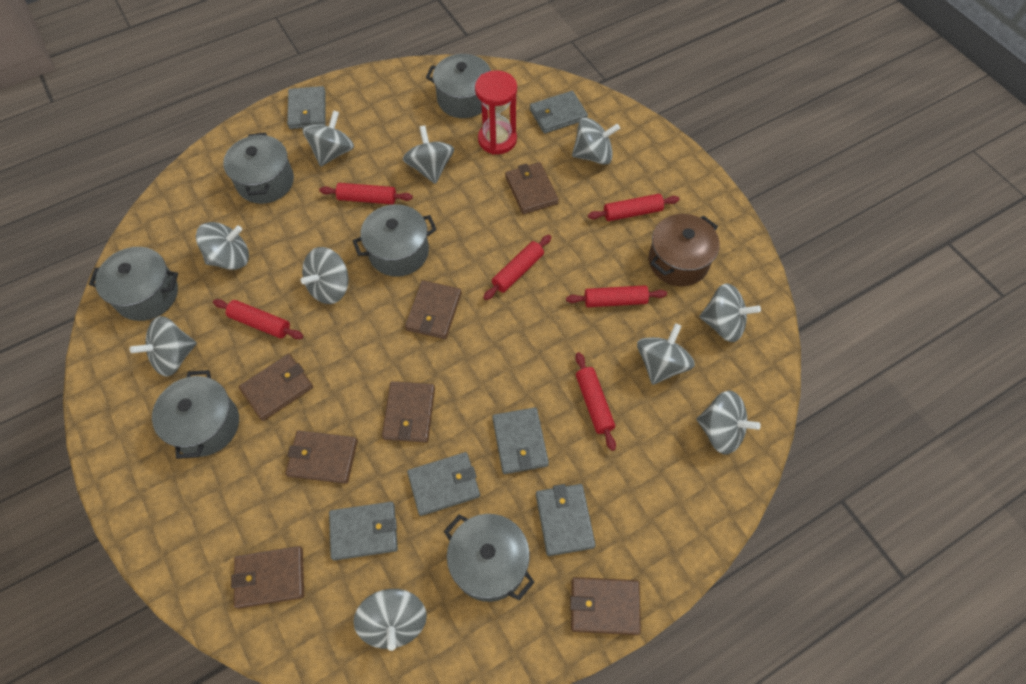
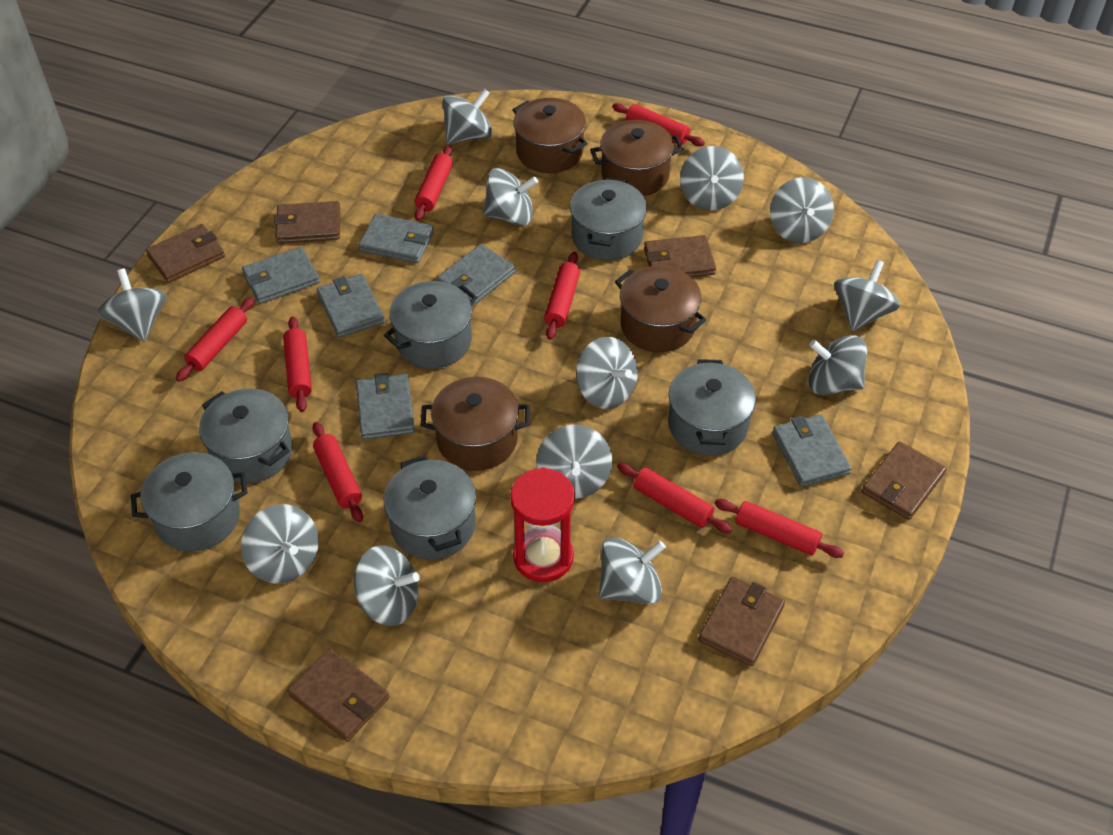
brown pot: [649,214,720,286] = 1 -> [421,377,530,471] [513,98,588,173] [590,120,683,196] [615,266,706,352] = 4
brown wallet: [231,546,304,609] [239,354,313,421] [285,430,358,484] [382,381,435,443] [405,280,462,339] [505,162,559,214] [570,577,641,635] = 7 -> [146,224,225,283] [274,201,340,243] [288,648,389,742] [644,235,716,277] [699,577,785,666] [862,441,946,520] = 6
grey spinning top: [130,316,197,377] [196,222,249,270] [301,247,348,304] [303,110,354,167] [353,589,427,651] [403,125,454,184] [572,118,620,165] [637,323,695,385] [697,391,761,455] [699,283,761,342] = 10 -> [97,268,167,342] [241,504,319,583] [354,545,420,626] [442,89,492,144] [483,168,538,226] [536,425,613,499] [576,337,638,409] [599,537,666,605] [680,146,744,211] [770,177,834,243] [808,335,867,395] [834,260,900,331] = 12
red rolling pin: [213,299,303,339] [319,183,413,204] [483,235,551,300] [566,285,667,307] [575,352,616,451] [588,194,679,221] = 6 -> [176,297,254,382] [283,316,312,412] [312,422,363,522] [414,145,453,221] [544,252,580,340] [612,103,705,146] [617,463,732,533] [714,499,844,558] = 8

